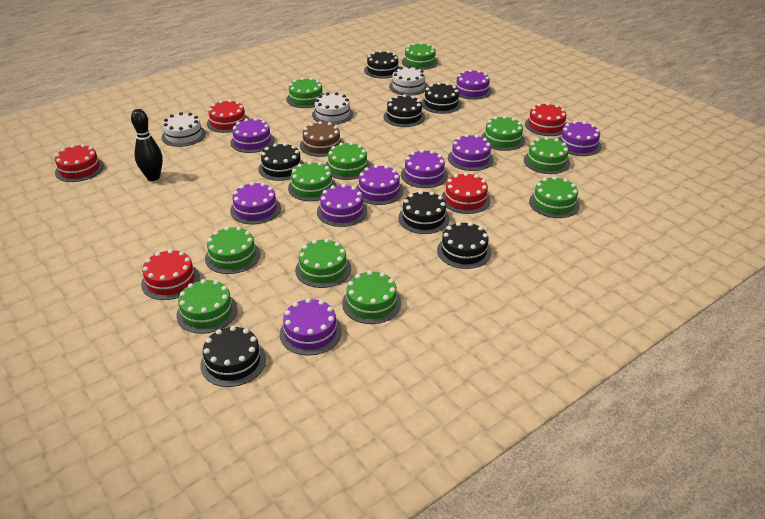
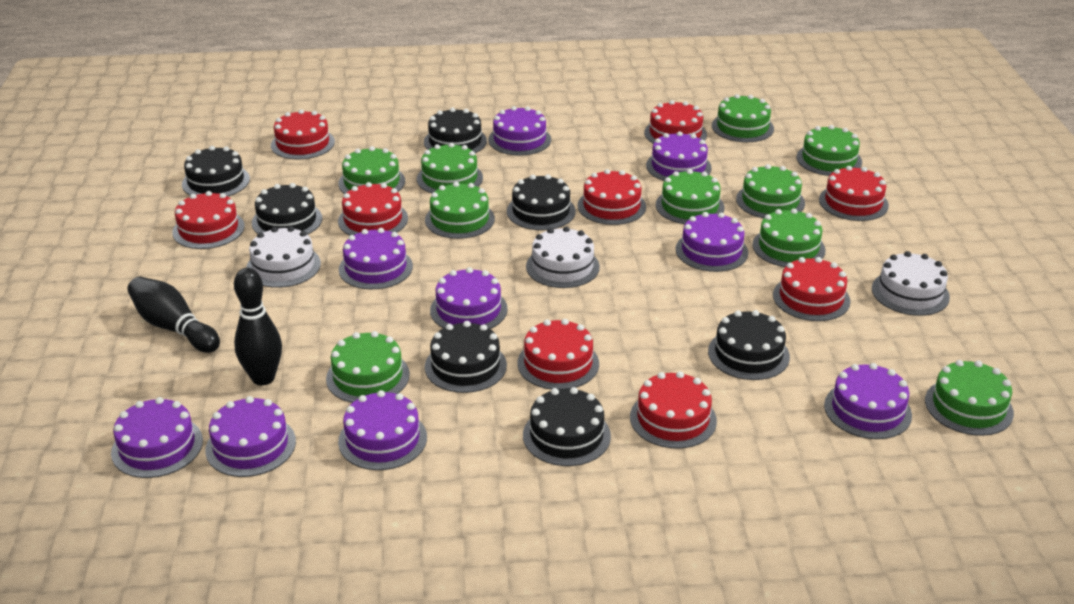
black bowling pin: [131,109,163,181] = 1 -> [127,277,220,353] [234,268,282,385] = 2
brown cake: [300,121,344,157] = 1 -> none = 0
green cake: [176,279,238,334] [205,227,260,274] [286,77,325,108] [288,161,336,201] [295,239,351,288] [325,142,371,180] [342,271,401,324] [402,42,438,70] [481,116,525,151] [524,137,570,174] [529,176,580,218] = 11 -> [326,331,410,403] [338,146,405,194] [417,143,483,193] [425,182,495,239] [656,169,725,224] [712,94,774,142] [736,164,805,218] [752,209,826,267] [796,125,862,176] [925,360,1014,436] = 10
red cake: [55,144,104,182] [141,249,200,300] [207,100,249,133] [441,172,491,214] [525,103,566,136] = 5 -> [172,191,245,249] [271,109,335,159] [338,182,408,235] [517,319,599,389] [578,169,646,225] [630,371,717,449] [644,100,707,144] [773,257,851,321] [819,166,889,221] = 9

